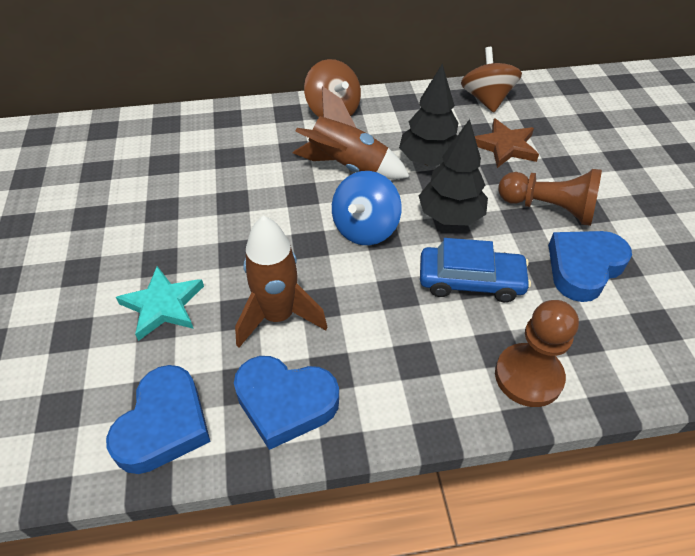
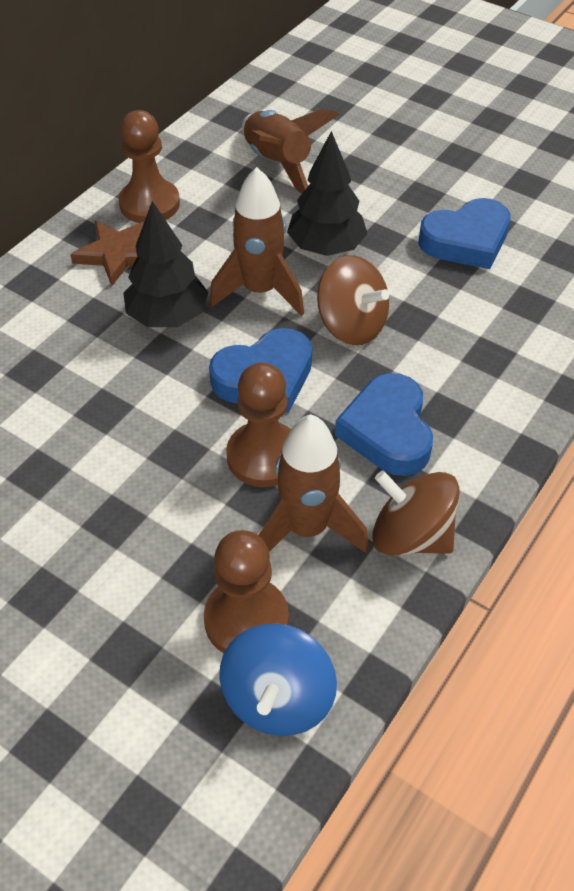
blue car: [420,238,531,302] = 1 -> none = 0
brown pawn: [495,300,579,407] [499,169,602,226] = 2 -> [119,110,180,223] [204,530,289,653] [226,362,291,487] = 3
brown rocket: [235,215,327,348] [293,86,410,180] = 2 -> [209,167,304,316] [242,109,339,194] [259,414,369,553] = 3
turquoise star: [116,266,204,341] = 1 -> none = 0

